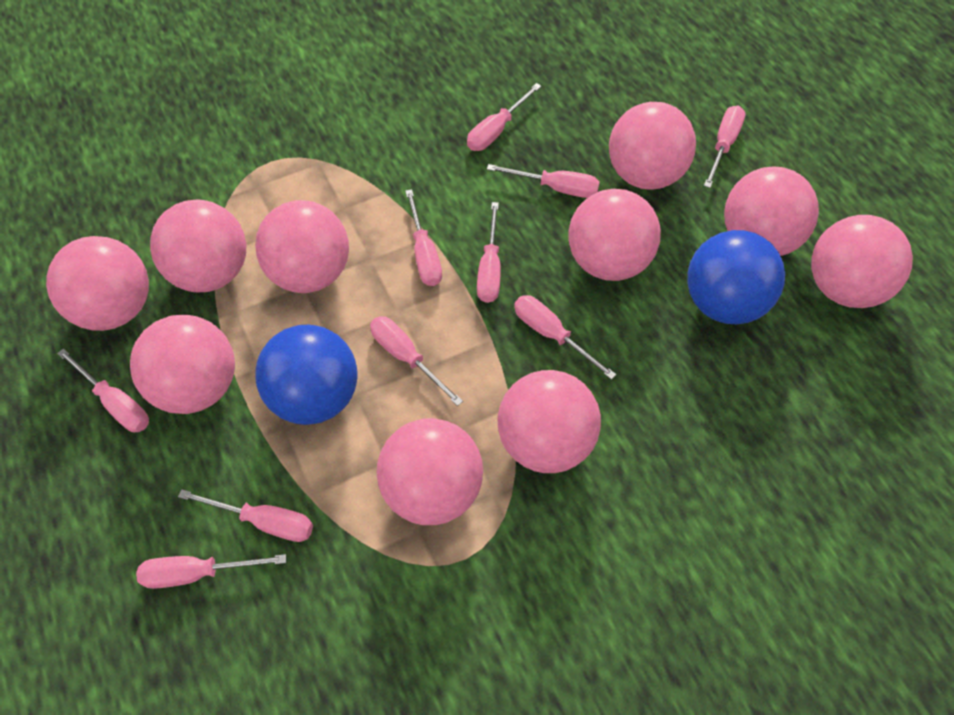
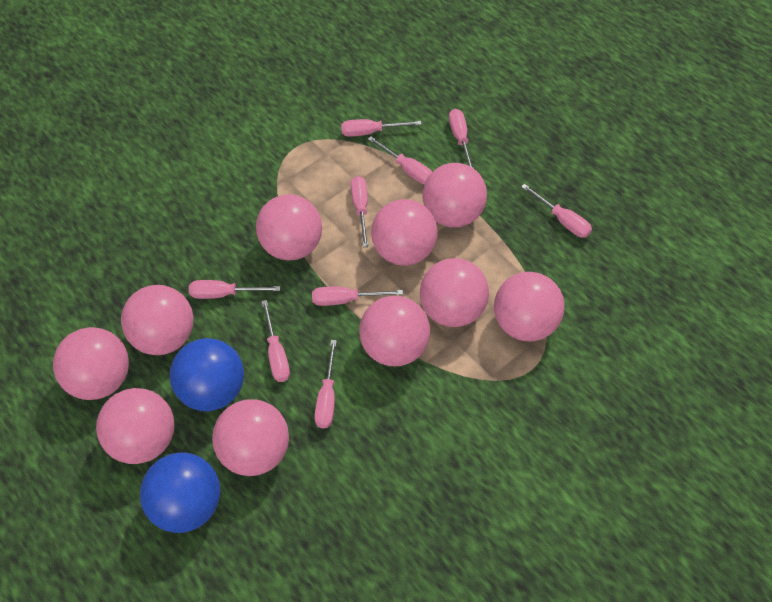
pink screwdriver: [57,348,149,432] [136,554,286,589] [178,489,313,542] [370,316,463,406] [405,189,442,286] [467,83,541,151] [477,202,501,303] [487,164,600,198] [514,295,616,380] [704,106,746,188] = 10 -> [189,280,280,299] [261,300,290,382] [312,287,403,306] [314,340,337,429] [341,119,422,137] [351,176,369,247] [368,136,432,184] [449,109,474,169] [521,184,592,238] = 9

